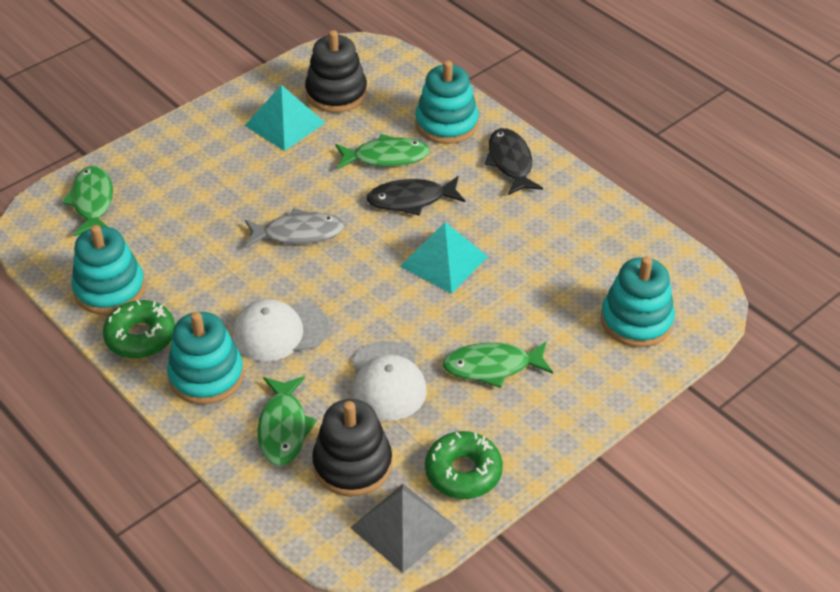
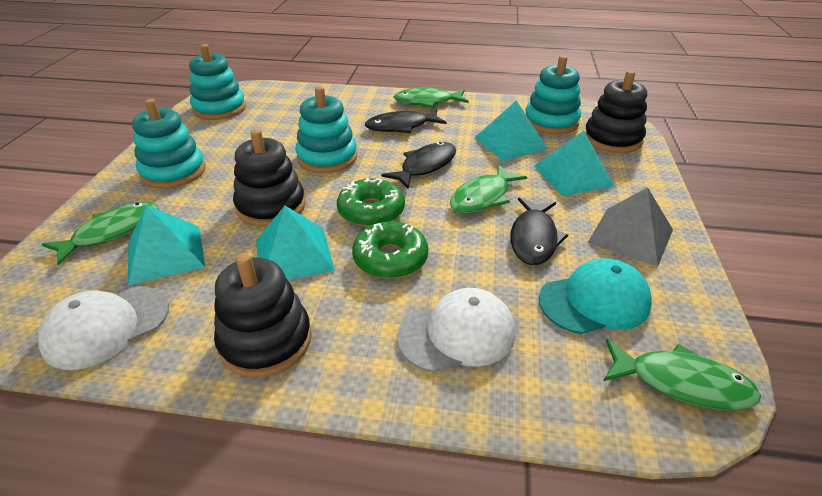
black fish: [366,176,465,215] [485,128,543,195] = 2 -> [365,109,447,133] [381,142,456,188] [510,197,568,265] = 3
black stacking toy: [305,30,367,113] [312,399,392,497] = 2 -> [214,253,312,378] [233,129,306,227] [584,70,647,153] = 3
grey fish: [245,208,345,248] = 1 -> none = 0
turquoise cap: none = 0 -> [539,258,652,334] = 1
turquoise pyramid: [245,85,325,151] [400,222,488,294] = 2 -> [128,205,205,286] [256,206,335,280] [474,100,548,161] [534,131,614,196] = 4

